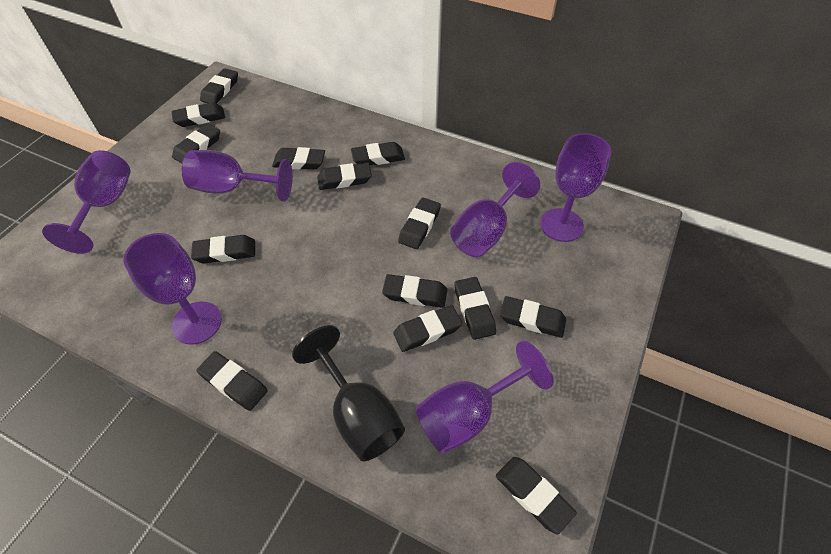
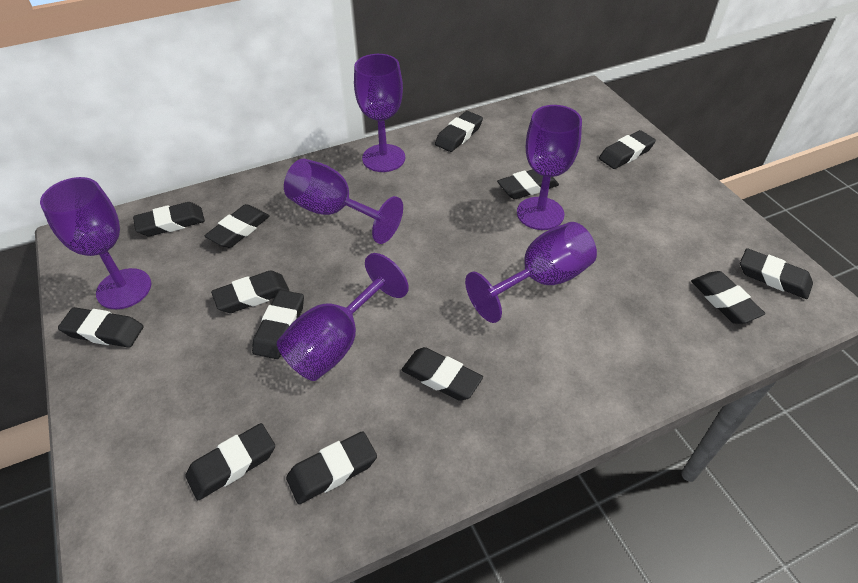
black eraser: [171,102,225,127] [172,123,220,163] [191,235,255,263] [196,351,268,411] [200,68,238,103] [272,147,325,170] [317,162,372,190] [351,142,405,165] [382,274,447,308] [393,305,462,352] [398,198,441,249] [454,277,496,340] [496,457,577,535] [500,296,566,338] = 14 -> [58,307,144,348] [133,202,205,236] [185,423,275,500] [205,204,270,248] [211,270,290,313] [252,290,304,359] [286,431,377,504] [402,347,483,401] [435,111,483,152] [497,169,559,199] [599,130,656,169] [691,271,765,324] [740,248,813,299] = 13
black goblet: [292,325,405,461] = 1 -> none = 0

